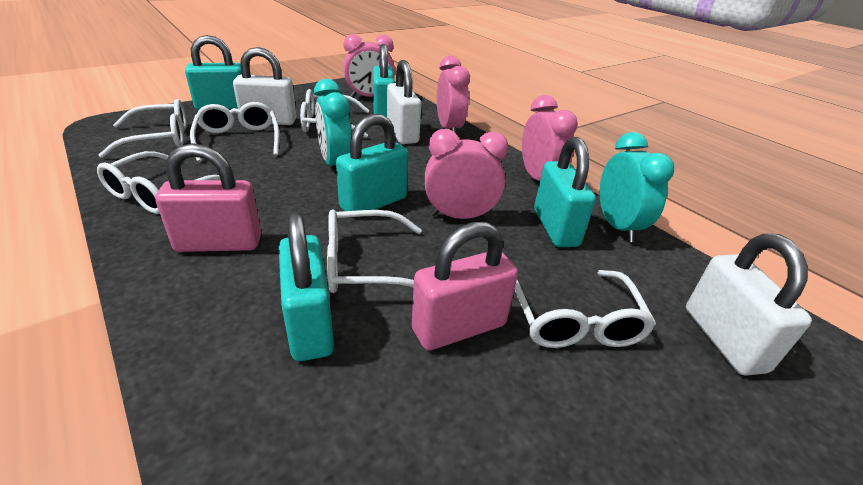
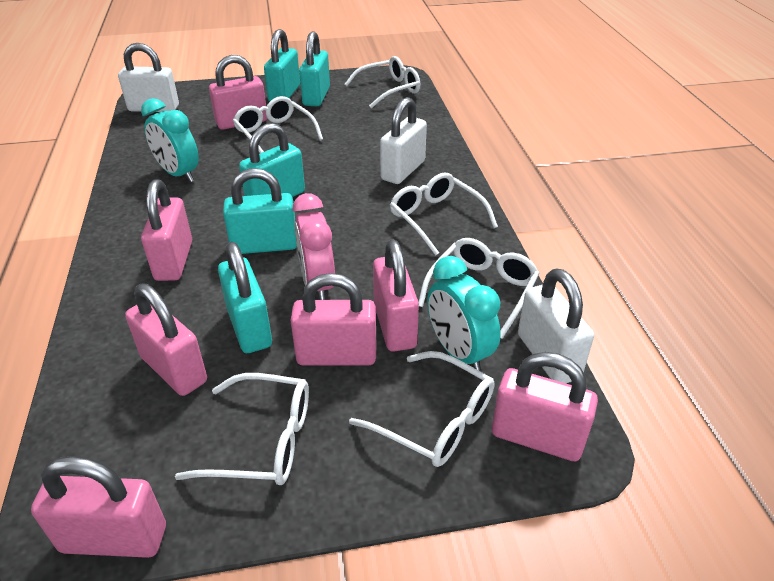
pink clock: [343,34,395,97] [425,129,509,219] [437,56,470,134] [522,95,578,181] = 4 -> [293,193,335,300] = 1
pink padlock: [155,143,261,252] [412,222,518,351] = 2 -> [31,456,166,558] [125,283,207,396] [141,179,192,281] [209,55,267,130] [291,273,376,365] [373,239,419,352] [492,352,598,461] = 7

